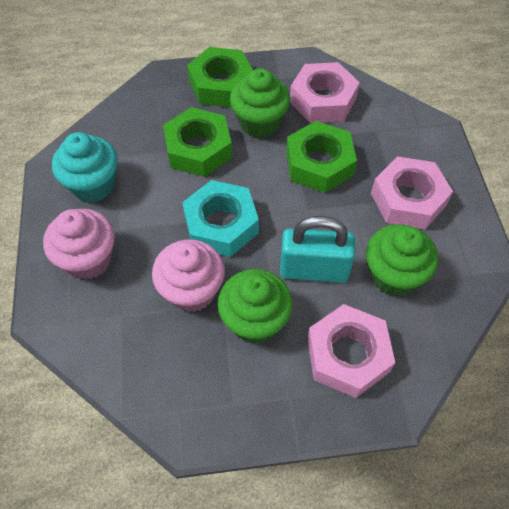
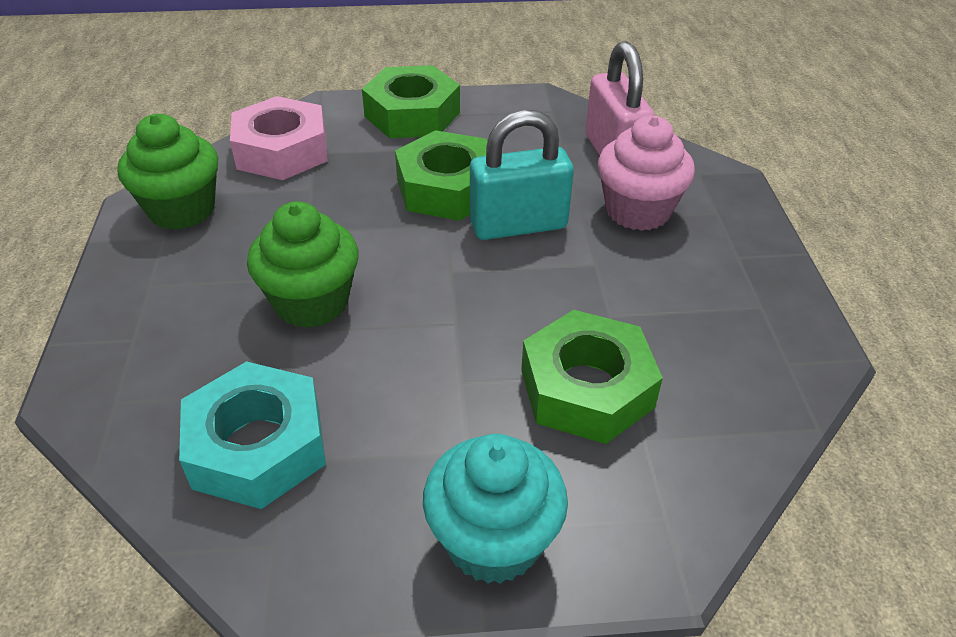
green cupcake: [218,269,293,344] [230,68,290,138] [366,224,438,296] = 3 -> [118,114,218,230] [247,201,359,328] = 2
pink cupcake: [43,209,115,280] [152,240,225,312] = 2 -> [598,116,695,231] = 1
pink nut: [290,62,360,123] [307,304,395,398] [371,156,453,230] = 3 -> [230,96,328,180] = 1
pink padlock: none = 0 -> [585,41,655,156] = 1

